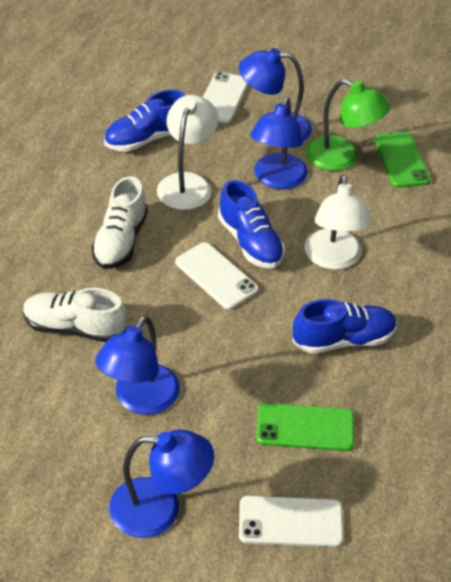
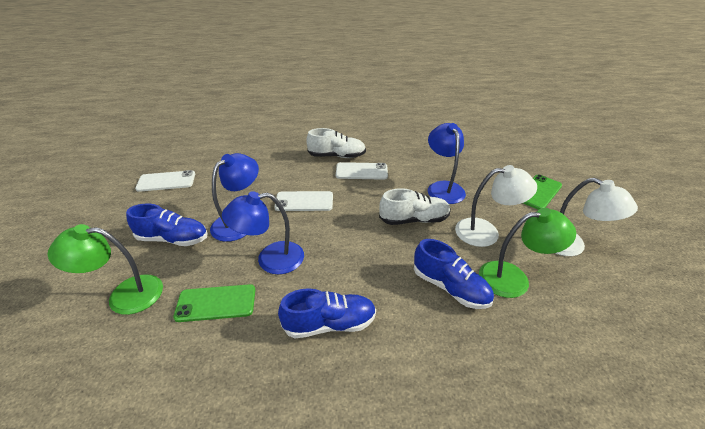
blue lamp: [95,316,180,415] [109,429,214,538] [239,48,312,142] [250,97,308,189] = 4 -> [210,153,259,242] [222,191,304,274] [428,123,466,204] = 3
green lamp: [306,79,390,171] = 1 -> [48,224,163,315] [479,208,576,298] = 2

